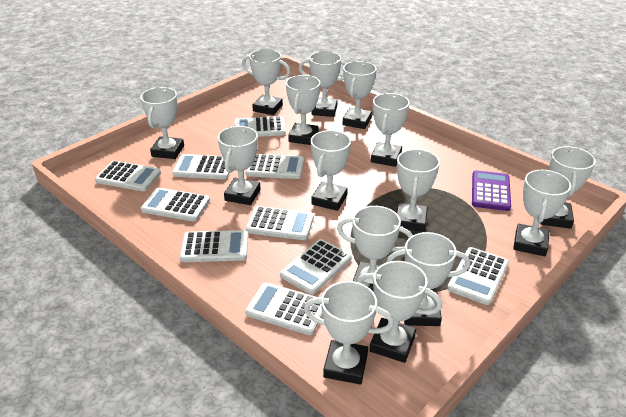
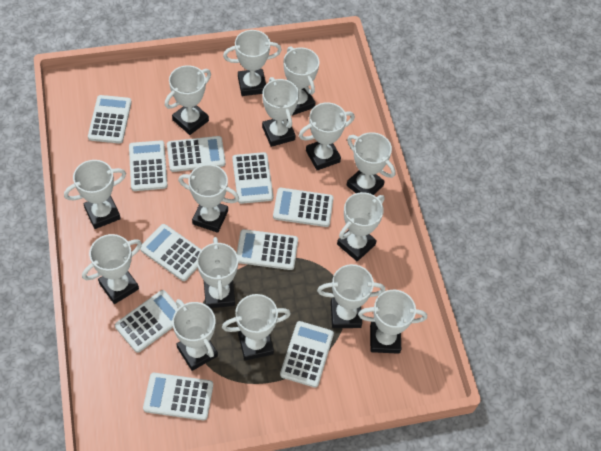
purple calculator: [472,170,511,211] = 1 -> none = 0

